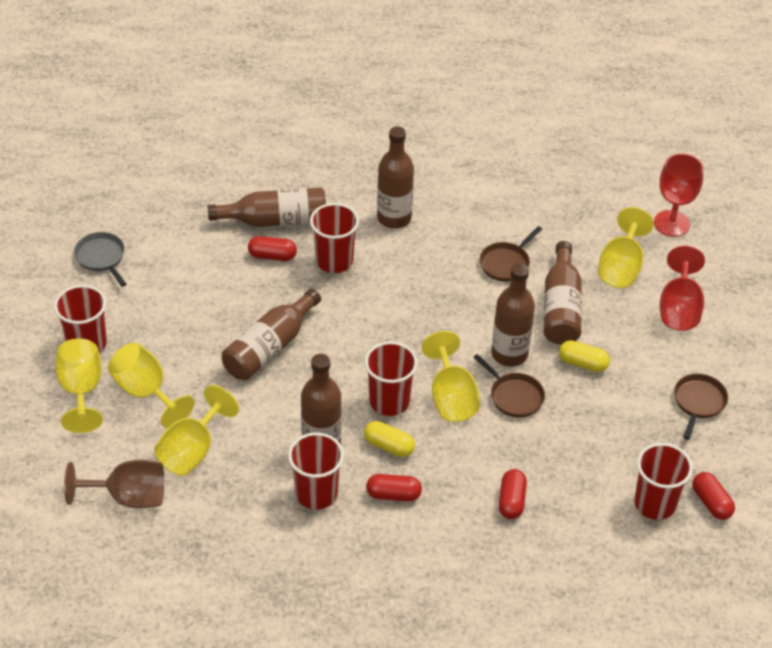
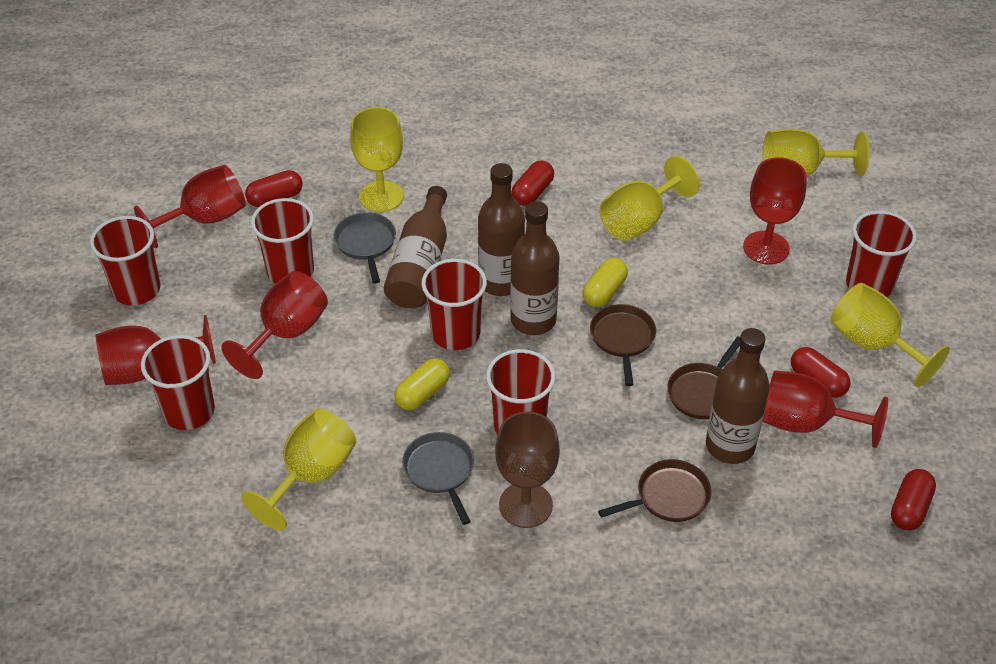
brown bottle: [208,187,326,227] [222,288,321,380] [301,354,342,444] [377,127,414,228] [491,263,535,366] [544,241,582,345] = 6 -> [384,186,447,308] [478,163,525,296] [510,201,560,335] [706,328,770,464] = 4
grey pan: [74,232,126,287] = 1 -> [334,212,396,283] [402,432,474,525] = 2
red cup: [54,285,107,353] [288,433,344,509] [310,203,359,273] [365,342,418,416] [634,443,693,520] = 5 -> [90,216,160,305] [141,335,215,430] [251,198,314,284] [421,259,487,350] [486,349,555,435] [846,211,917,297] = 6
red goblet: [654,154,703,237] [660,246,705,330] = 2 -> [95,315,216,385] [134,165,246,248] [221,271,328,379] [743,157,807,265] [762,370,888,448] = 5

